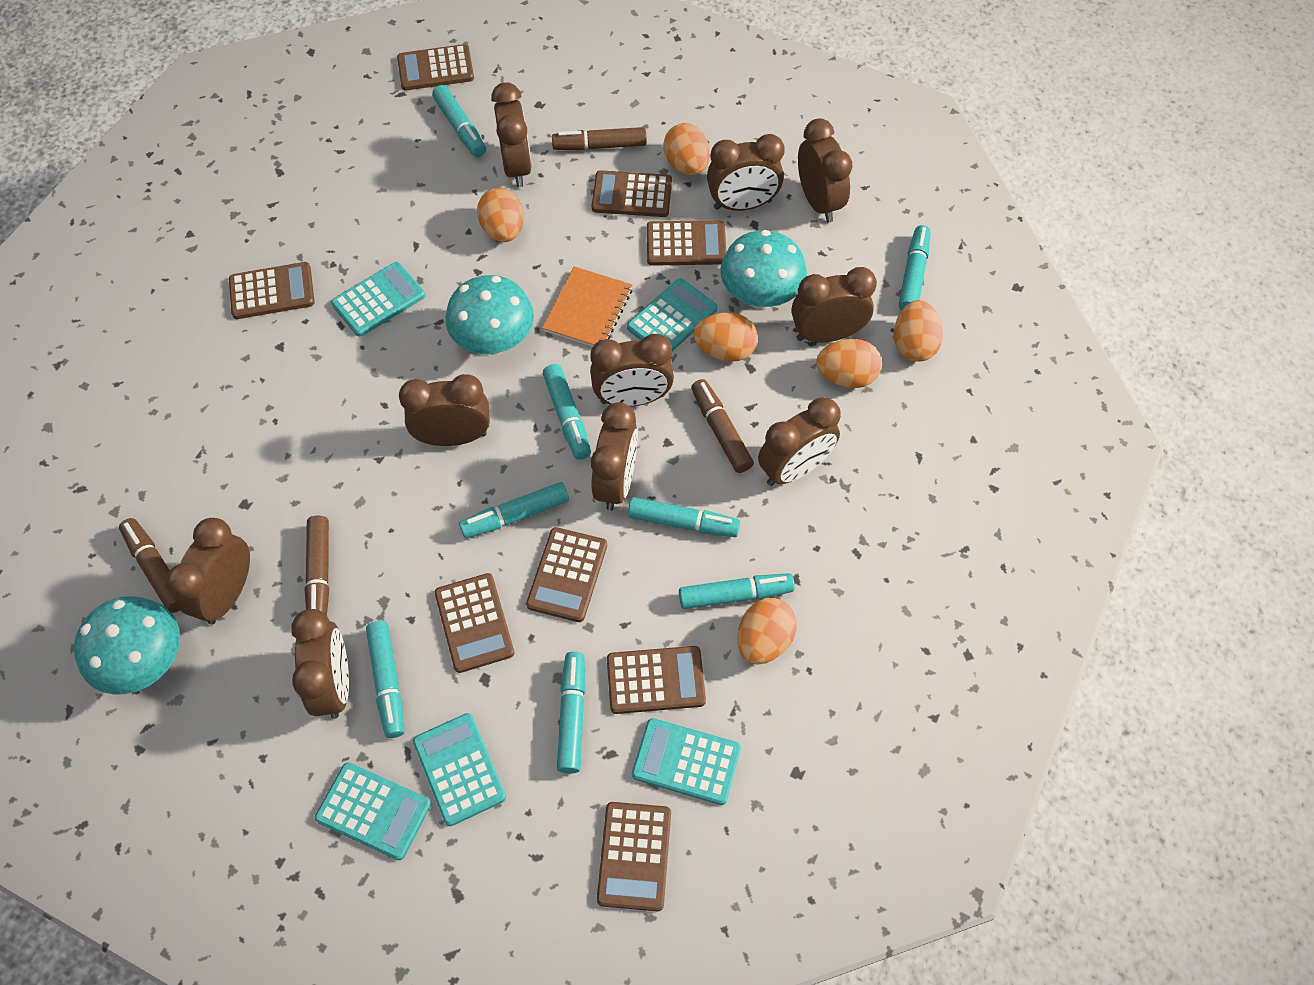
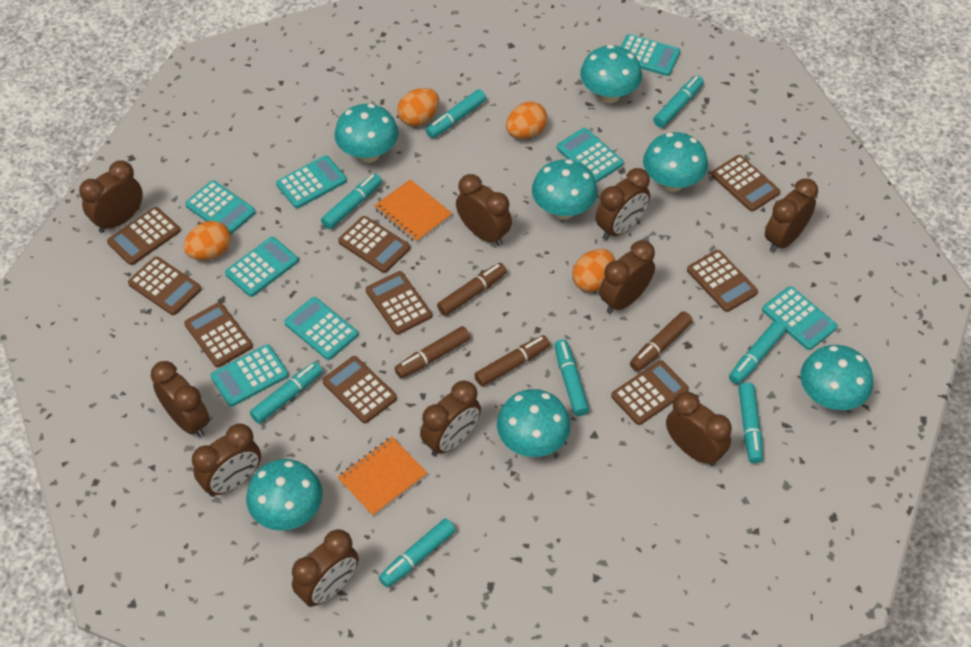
brown calculator: [229,262,315,319] [397,44,474,91] [435,573,514,673] [526,527,607,622] [592,170,672,217] [597,802,671,911] [607,646,706,714] [647,220,726,266] = 8 -> [107,207,180,265] [128,256,202,315] [184,302,253,368] [323,356,397,423] [338,216,410,273] [366,271,432,335] [611,360,689,425] [687,250,758,312] [711,155,780,211] = 9
orange egg: [477,188,524,242] [663,123,710,176] [693,313,758,362] [737,598,797,665] [816,339,882,388] [894,300,943,362] = 6 -> [184,221,231,260] [397,88,439,126] [506,102,547,139] [572,249,615,292] = 4
orange notebook: [542,266,633,347] = 1 -> [337,437,427,516] [374,179,452,243] = 2
turquoise calculator: [315,762,431,860] [331,262,425,337] [413,713,506,826] [627,278,717,351] [632,718,741,805] = 5 -> [185,180,256,235] [210,345,289,407] [225,237,298,297] [276,155,347,208] [284,297,358,360] [557,128,623,183] [621,34,680,76] [762,286,837,350] = 8
turquoise mushroom: [74,596,180,695] [446,275,534,355] [721,230,807,309] = 3 -> [246,459,323,531] [335,104,399,163] [497,389,570,457] [532,159,597,220] [580,45,642,103] [643,132,708,192] [800,345,873,410] = 7

